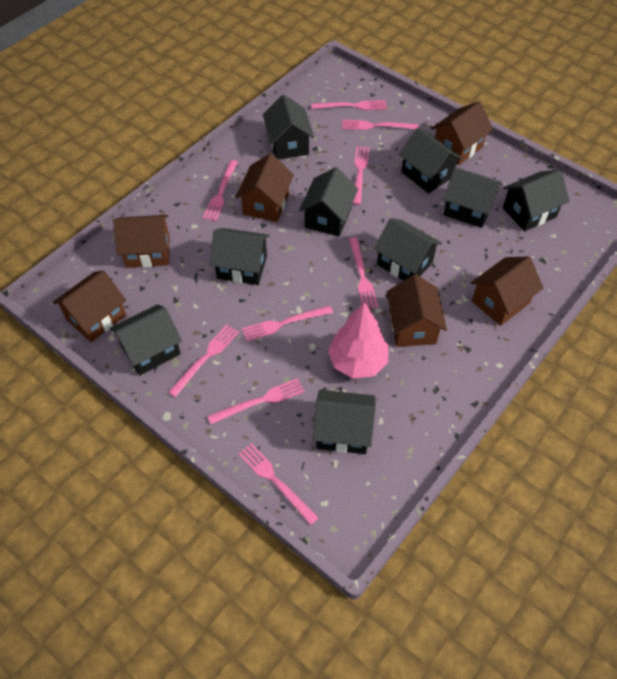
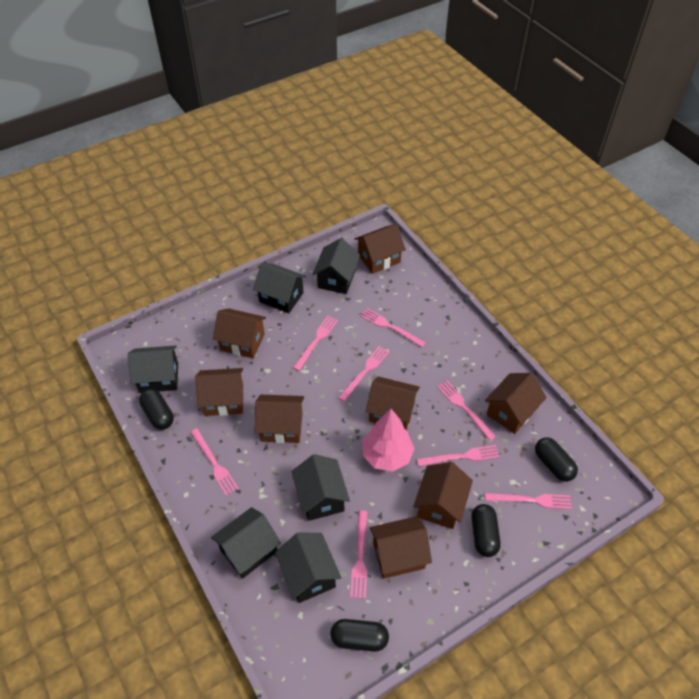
black capsule: none = 0 -> [139,389,174,430] [330,619,389,652] [471,504,501,557] [535,437,578,482] = 4
black house: [110,304,182,376] [210,228,270,285] [263,95,314,159] [299,167,358,236] [313,390,376,454] [374,218,442,281] [399,128,462,194] [443,167,502,228] [503,169,569,232] = 9 -> [128,345,178,393] [211,507,281,579] [253,263,306,313] [275,532,341,603] [291,454,350,521] [312,238,360,294] = 6
brown house: [53,270,126,342] [113,215,169,268] [235,153,294,222] [387,274,447,347] [431,101,493,165] [471,257,543,326] = 6 -> [195,368,243,416] [213,308,266,358] [255,395,304,443] [355,224,406,274] [366,376,420,430] [370,516,432,579] [413,462,473,529] [485,373,547,434] = 8
pink fork: [168,325,239,397] [203,160,238,221] [208,378,304,424] [238,443,318,525] [242,306,333,341] [312,100,387,110] [342,120,419,130] [349,237,378,309] [352,146,369,205] = 9 -> [190,428,239,496] [293,316,338,371] [338,346,390,402] [350,511,367,599] [360,308,426,347] [417,445,500,466] [437,381,496,441] [485,493,572,509] = 8

